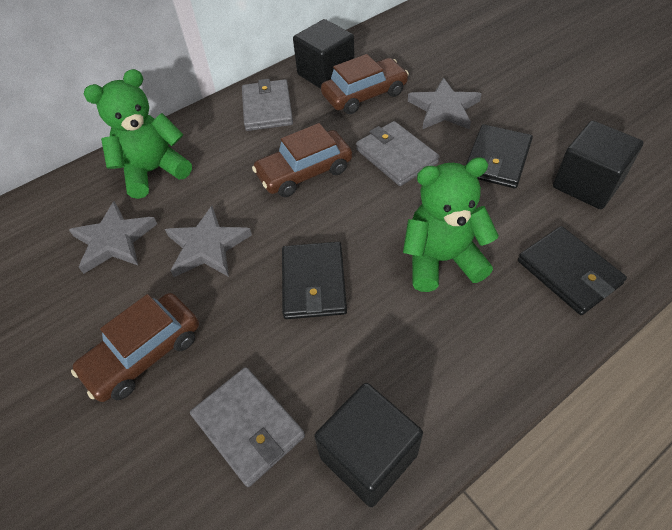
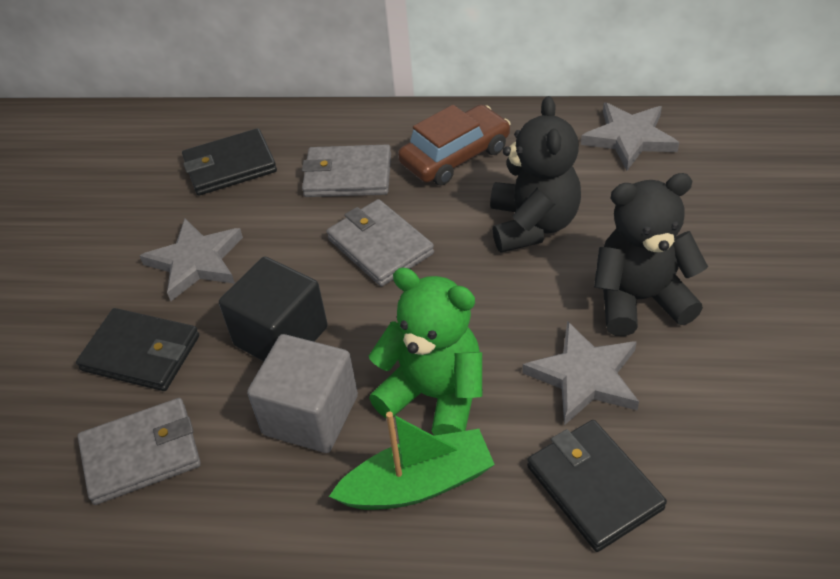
black cube: [293,19,355,89] [314,383,423,507] [553,121,644,209] = 3 -> [219,257,328,361] = 1
black teddy bear: none = 0 -> [490,96,581,253] [594,173,708,336] = 2
brown car: [71,293,199,402] [252,123,352,197] [321,54,409,114] = 3 -> [398,105,511,185] = 1
green boat: none = 0 -> [329,412,495,510] = 1
green teddy bear: [84,69,192,199] [403,157,499,292] = 2 -> [369,267,482,436] = 1
grey cube: none = 0 -> [247,334,358,453] = 1

